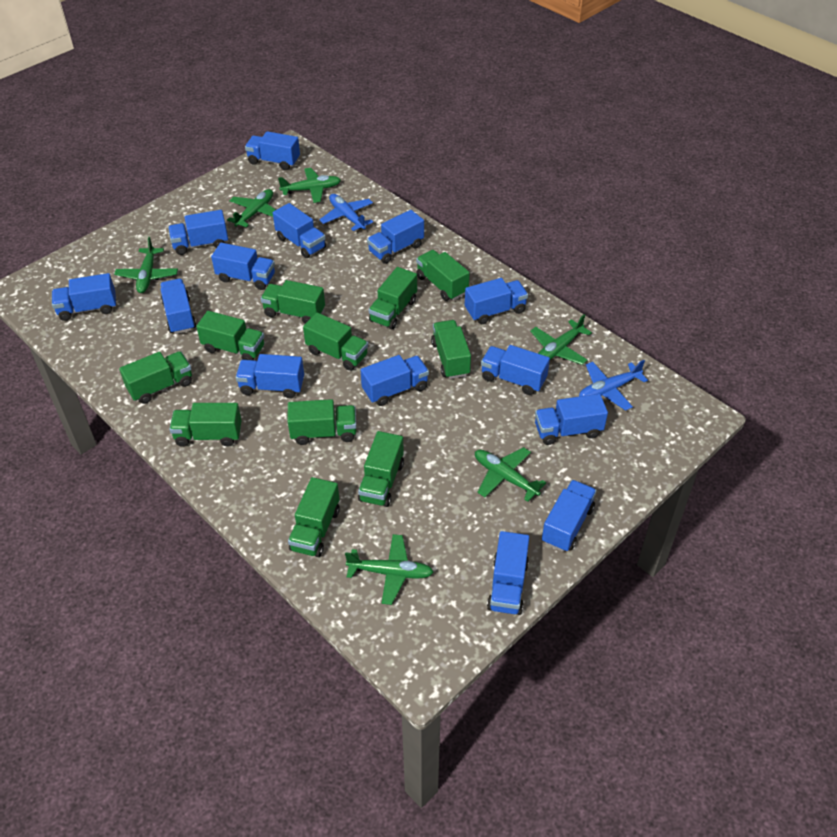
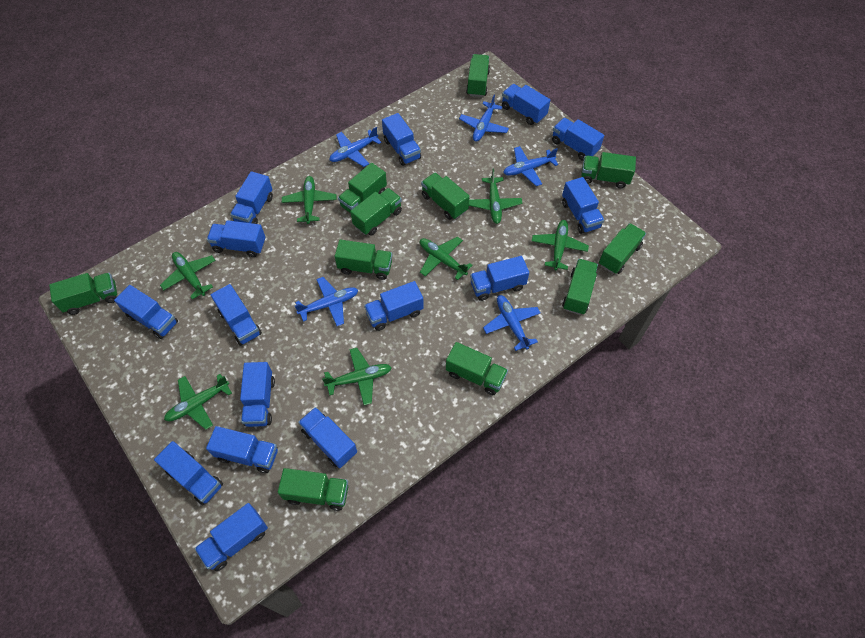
blue plane: [319,194,373,231] [579,360,648,411] = 2 -> [295,277,358,326] [330,127,381,167] [459,95,509,142] [483,295,540,351] [503,146,559,186] = 5
blue truck: [52,273,116,321] [160,279,196,334] [168,210,228,255] [211,243,275,290] [236,354,304,398] [245,131,300,170] [273,203,326,258] [361,355,429,406] [367,210,424,264] [465,278,528,324] [481,345,550,395] [487,531,529,615] [535,394,608,445] [542,480,597,552] = 14 -> [114,285,178,339] [154,441,223,505] [195,503,268,571] [206,426,278,473] [207,220,265,257] [211,284,262,346] [230,171,273,224] [240,362,275,427] [298,407,357,468] [364,281,424,331] [382,113,421,166] [470,256,529,301] [502,84,550,125] [552,118,604,161] [562,177,604,234] = 15
green plane: [114,237,178,293] [227,189,276,228] [278,168,341,203] [345,534,433,605] [475,447,546,502] [530,314,592,365] = 6 -> [160,252,216,299] [164,374,232,430] [282,176,336,224] [322,348,392,405] [420,237,473,280] [469,169,522,224] [532,220,589,270] = 7

